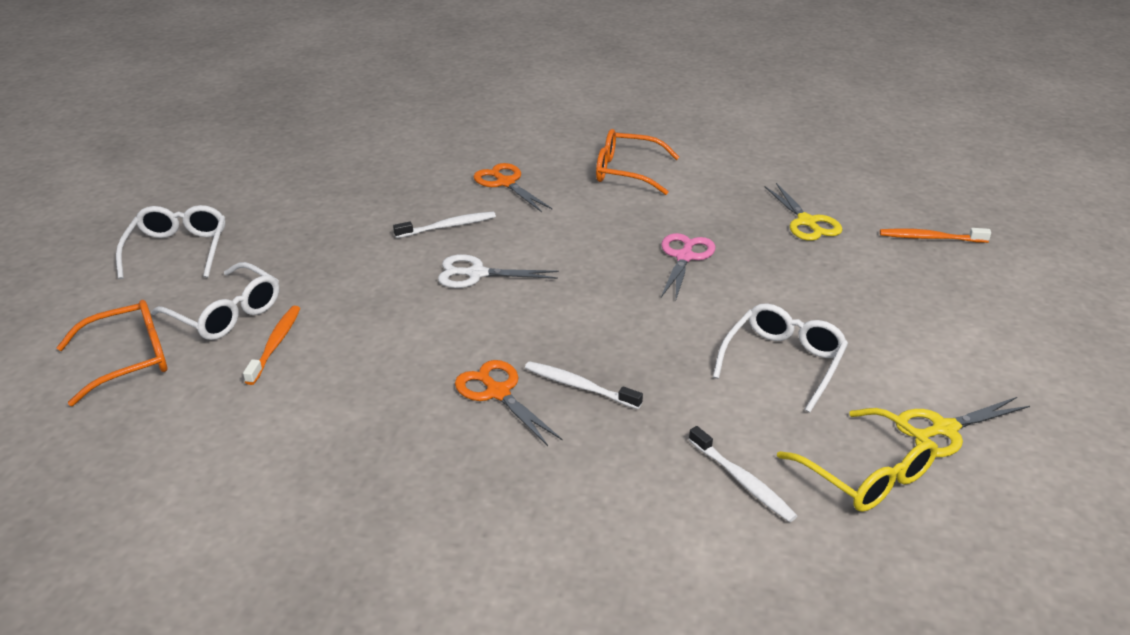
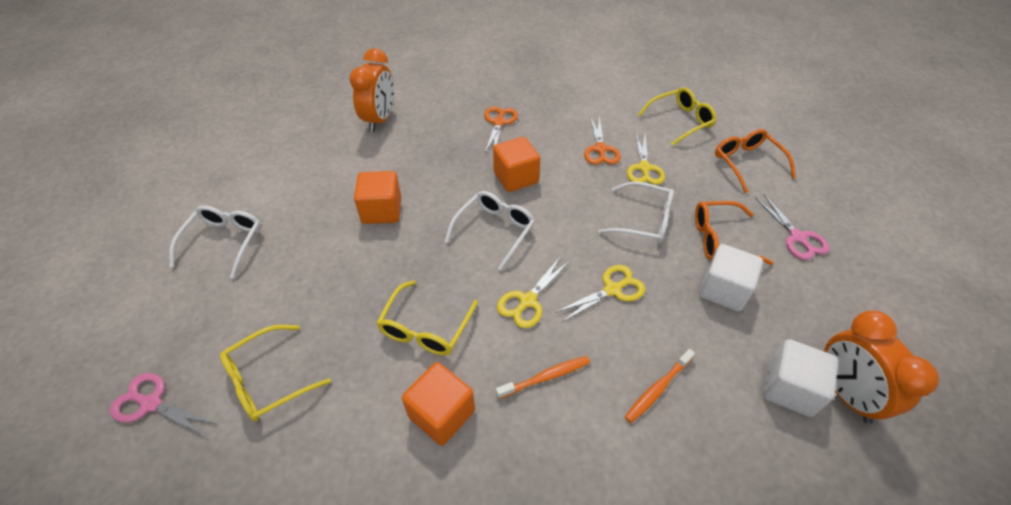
orange clock: none = 0 -> [349,48,394,132] [824,310,939,424] = 2
orange cube: none = 0 -> [354,171,401,224] [402,362,475,446] [493,137,540,192] = 3
pink scissors: [661,233,716,302] = 1 -> [110,373,216,437] [755,194,830,260] = 2
white cube: none = 0 -> [699,244,763,312] [763,339,838,417] = 2
white scissors: [438,254,559,288] = 1 -> none = 0
white toothbrush: [393,212,496,238] [525,361,643,409] [689,426,797,522] = 3 -> none = 0
yellow glasses: [777,408,938,512] = 1 -> [220,325,331,421] [377,280,478,356] [638,87,717,146] = 3
yellow scissors: [765,183,842,241] [895,397,1030,457] = 2 -> [497,256,570,328] [555,265,645,322] [627,134,665,185] = 3

